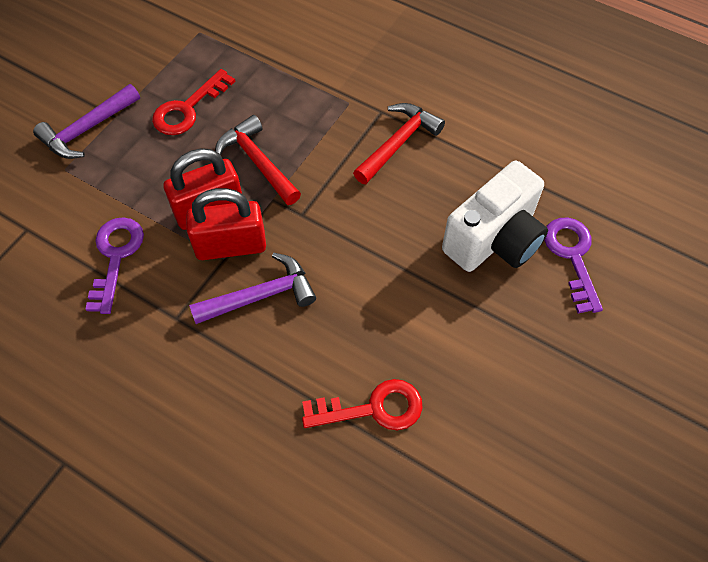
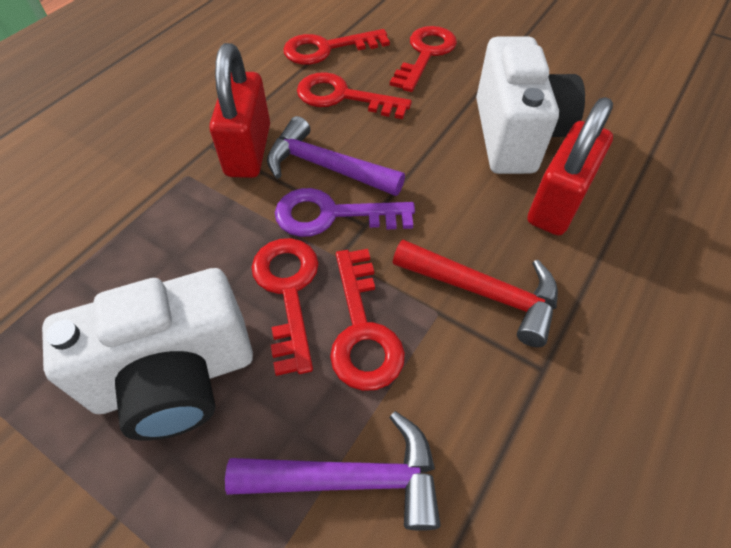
purple key: [85,217,144,314] [544,218,603,313] = 2 -> [275,188,415,237] = 1
red hammer: [215,115,301,205] [353,103,445,184] = 2 -> [393,240,558,347] = 1
red key: [152,69,235,135] [302,379,423,430] = 2 -> [252,238,319,376] [283,29,390,65] [297,72,412,119] [330,249,405,391] [390,26,457,92] = 5
white camera: [442,161,548,272] = 1 -> [42,268,253,441] [476,36,585,174] = 2

